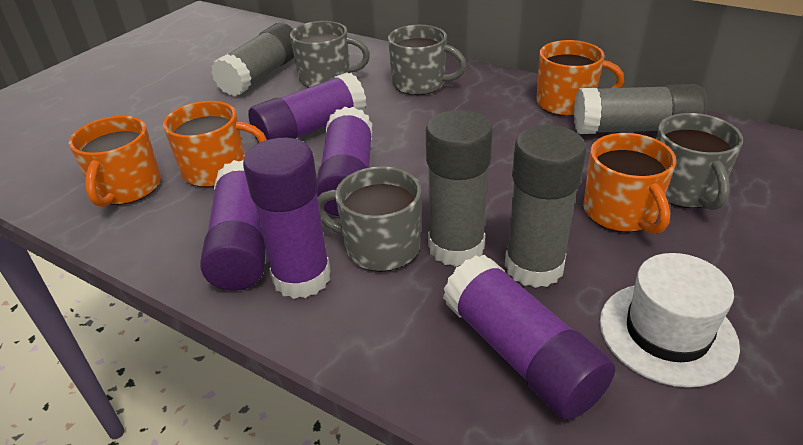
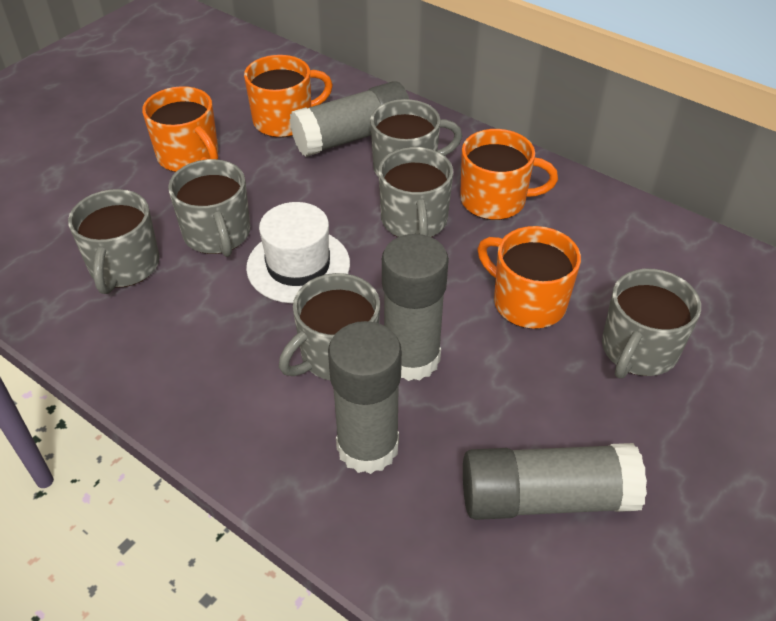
grey mug: [290,21,370,88] [318,166,422,272] [388,25,466,95] [656,113,743,210] = 4 -> [68,189,160,294] [168,159,250,257] [279,273,380,380] [370,99,462,177] [378,147,453,237] [602,269,701,379] = 6
purple glue stick: [200,160,266,291] [243,138,331,299] [248,72,366,142] [317,106,372,216] [443,255,615,420] = 5 -> none = 0

